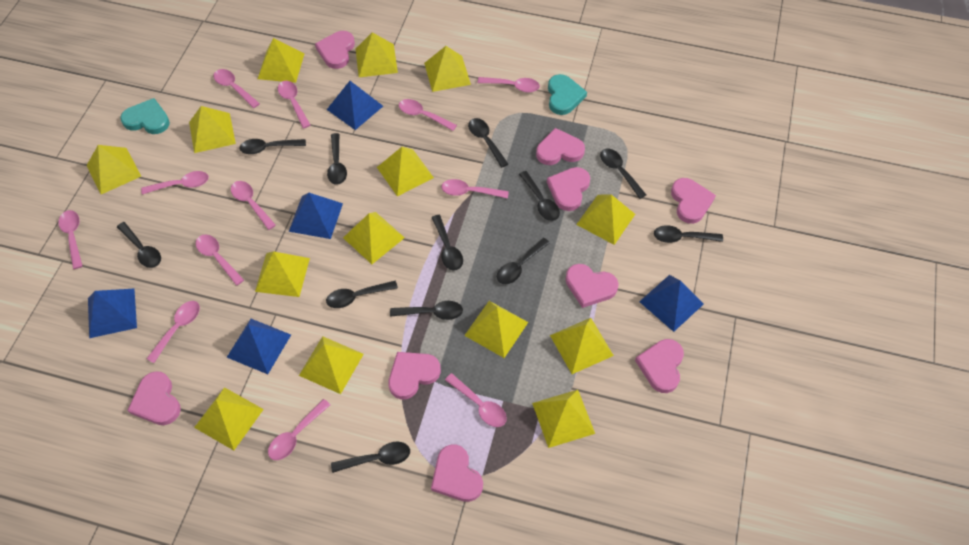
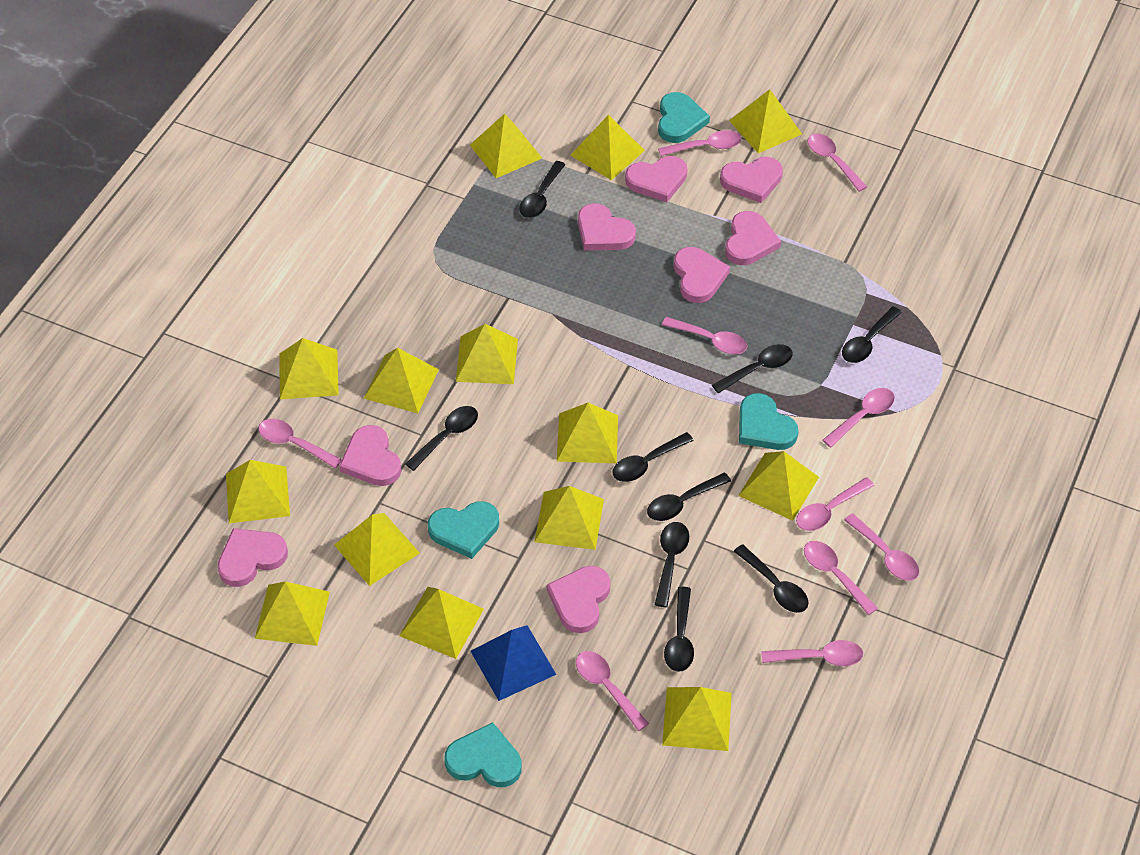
black spoon: [117,222,161,268] [240,139,306,154] [326,281,398,308] [327,133,347,185] [331,442,410,473] [390,301,463,320] [431,215,463,271] [468,118,508,168] [497,238,550,284] [519,171,560,221] [600,149,646,199] [654,225,723,243] = 12 -> [405,406,478,471] [519,161,566,218] [613,432,694,482] [647,473,731,521] [655,522,689,607] [664,587,694,672] [712,344,793,394] [734,544,809,613] [842,306,902,363] = 9
blue pyramid: [88,289,137,338] [227,319,291,374] [289,192,343,239] [327,81,383,130] [639,275,704,332] = 5 -> [471,625,557,701] = 1
pink heart: [127,371,181,425] [315,31,355,69] [388,352,441,399] [431,444,483,502] [536,128,585,165] [547,167,590,211] [566,264,619,308] [635,339,684,393] [671,178,716,224] = 9 -> [217,528,288,587] [339,425,402,486] [547,566,611,633] [578,203,636,251] [625,156,687,202] [674,247,730,303] [720,157,783,203] [725,211,781,265] = 8
pink spoon: [59,210,83,269] [141,171,209,195] [147,301,200,363] [196,235,244,286] [214,69,260,108] [231,181,276,230] [268,399,330,460] [278,81,311,129] [399,99,457,131] [441,179,509,199] [445,373,507,427] [477,77,540,92] = 12 -> [259,419,342,469] [576,651,649,731] [658,130,741,156] [662,317,747,354] [761,640,863,666] [796,477,874,531] [804,541,878,615] [808,133,867,192] [823,388,895,448] [844,513,919,581] = 10
turquoise heart: [120,98,170,134] [548,74,587,115] = 2 -> [428,501,499,559] [444,722,522,787] [658,92,710,143] [739,393,798,450] = 4

